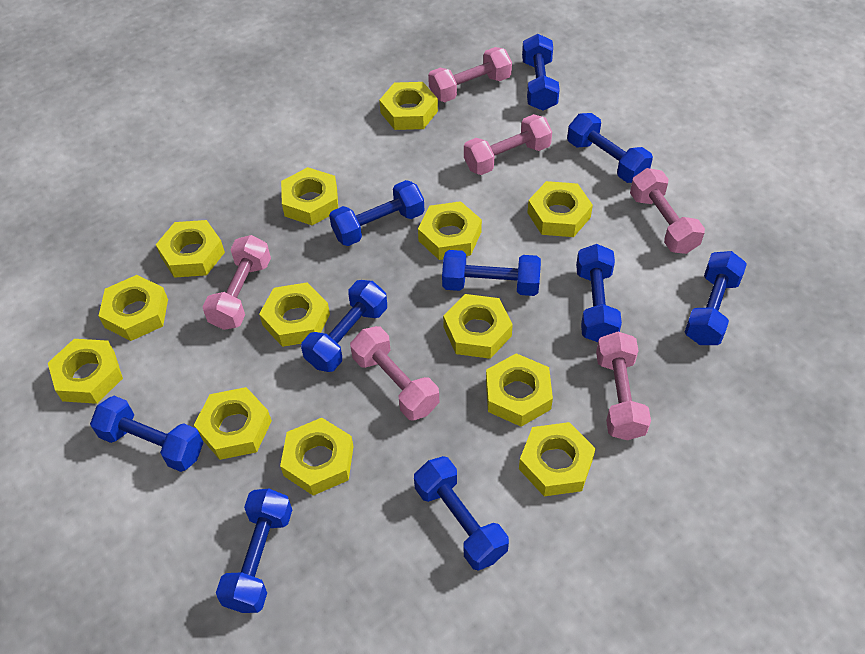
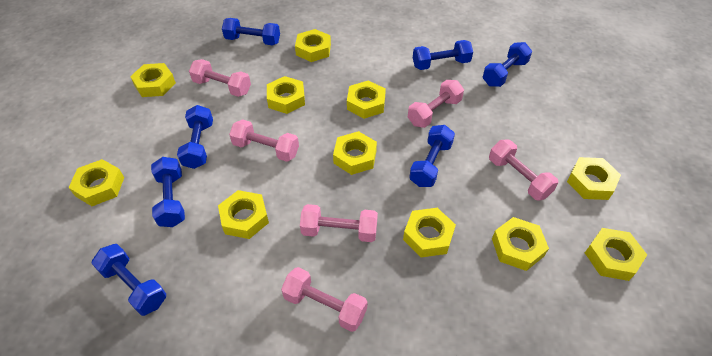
blue dumbbell: [90,396,204,472] [216,488,292,613] [301,280,387,372] [329,180,425,246] [414,456,509,571] [442,250,541,296] [522,34,560,111] [567,113,653,183] [576,244,622,342] [685,251,747,345] = 10 -> [91,244,166,316] [151,157,185,227] [177,105,213,169] [222,18,280,46] [409,125,455,187] [413,40,473,70] [483,42,532,87] = 7
yellow nut: [48,339,123,404] [99,275,168,341] [156,220,225,278] [194,387,272,460] [259,282,330,347] [280,418,354,496] [281,167,338,225] [379,82,438,130] [418,201,482,260] [443,294,513,359] [486,353,553,427] [519,422,596,496] [527,181,593,237] = 13 -> [69,159,124,206] [130,63,176,97] [218,190,269,239] [267,76,305,114] [295,29,331,62] [333,131,377,175] [347,80,386,119] [403,208,456,257] [492,217,549,271] [567,157,621,200] [585,228,647,281] = 11

